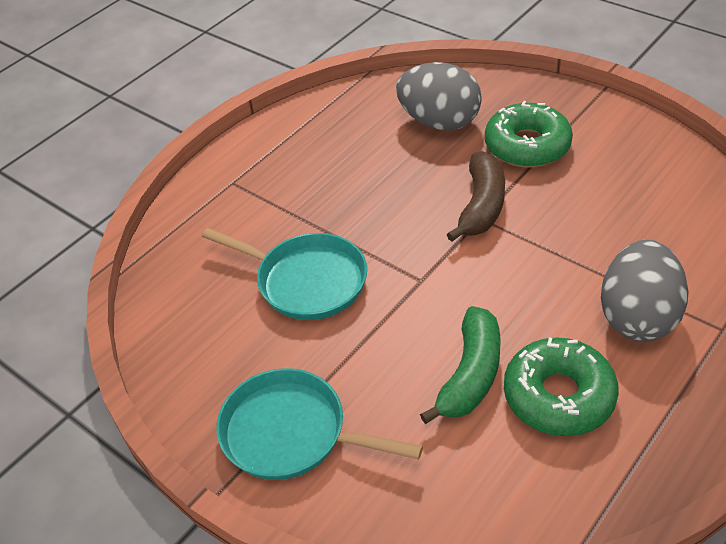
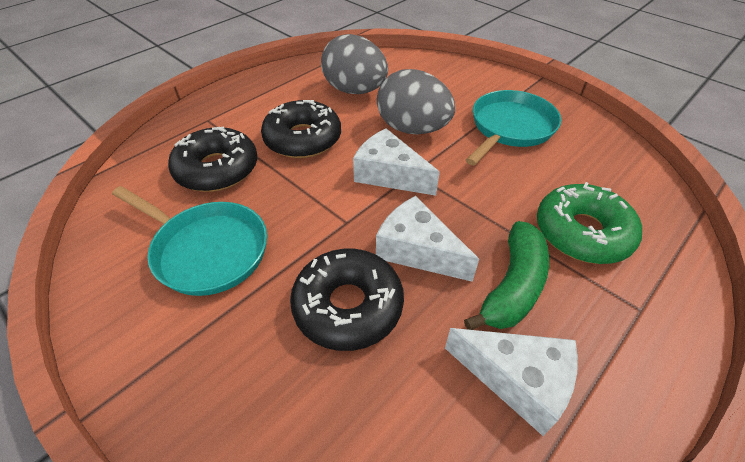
black donut: none = 0 -> [168,126,257,192] [261,100,341,158] [290,249,404,351] = 3
brown banana: [446,151,505,242] = 1 -> none = 0
green donut: [485,101,573,168] [504,337,619,436] = 2 -> [537,182,642,264] = 1
white cheese: none = 0 -> [353,128,440,196] [376,196,479,282] [445,328,578,436] = 3

